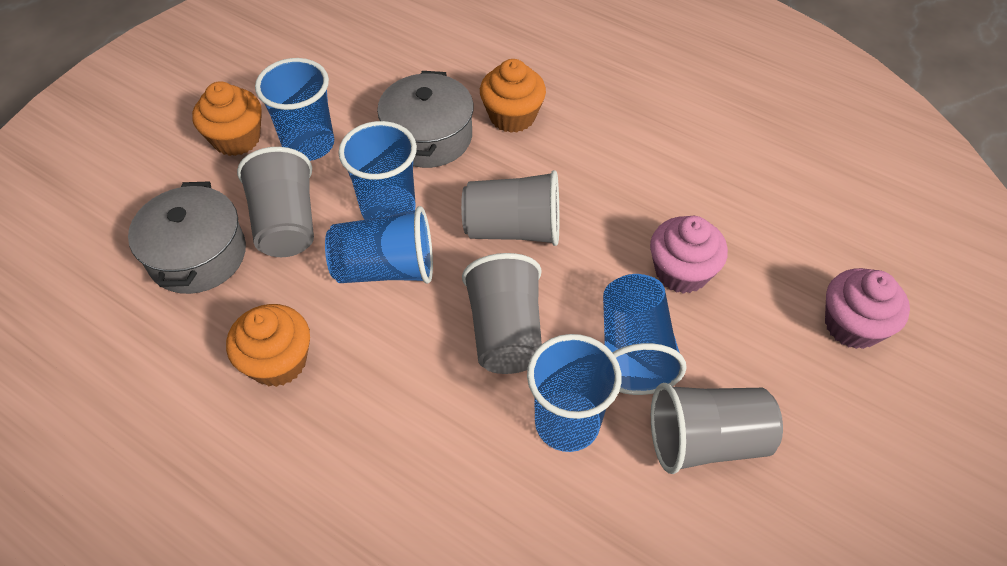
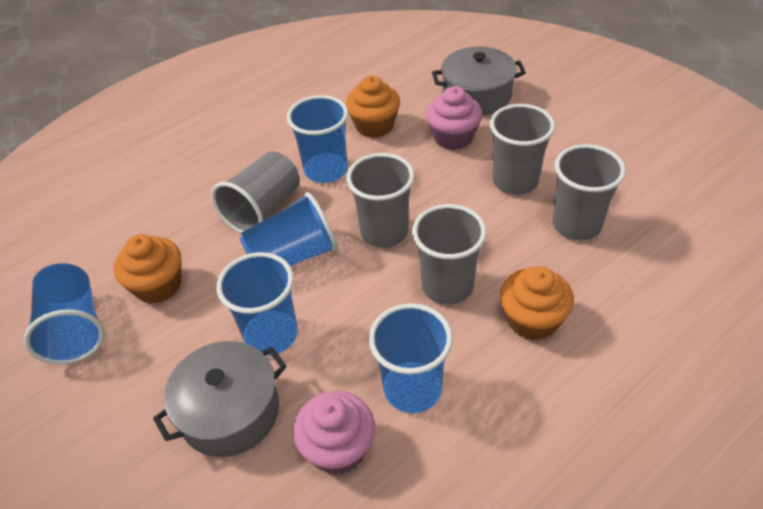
grey cup: [237,147,314,257] [461,170,559,246] [462,253,542,374] [651,383,783,474] = 4 -> [212,151,300,233] [346,153,414,247] [412,204,487,305] [490,104,555,195] [553,144,626,240] = 5

